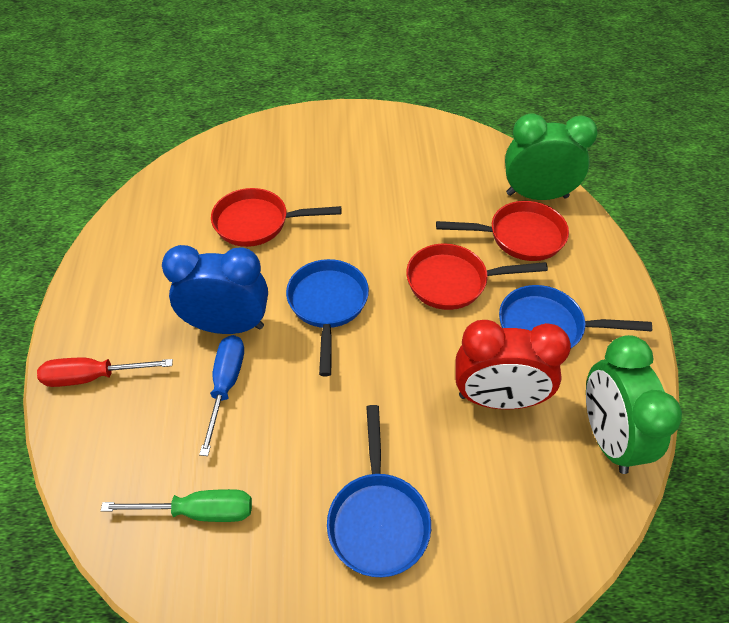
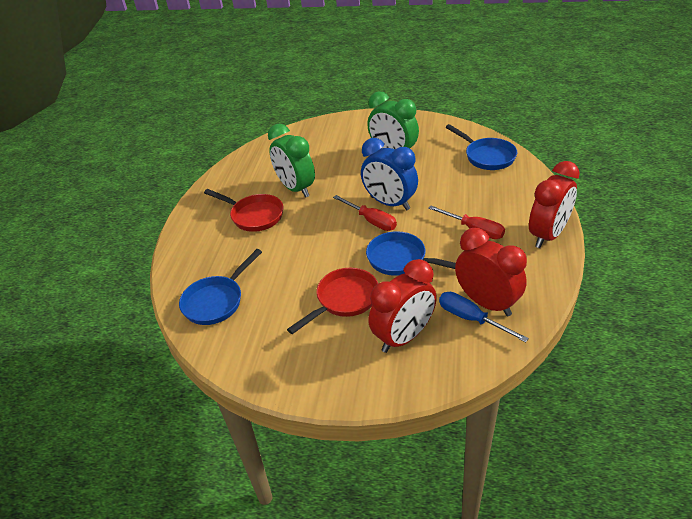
green screwdriver: [101,489,252,522] = 1 -> none = 0
red clock: [456,320,571,409] = 1 -> [369,259,437,353] [455,228,527,316] [529,161,580,248] = 3
red pan: [211,188,341,247] [406,244,548,310] [436,201,569,261] = 3 -> [204,189,283,232] [287,268,378,334] = 2
red screwdriver: [37,358,173,387] = 1 -> [333,195,397,231] [428,206,505,239] = 2

